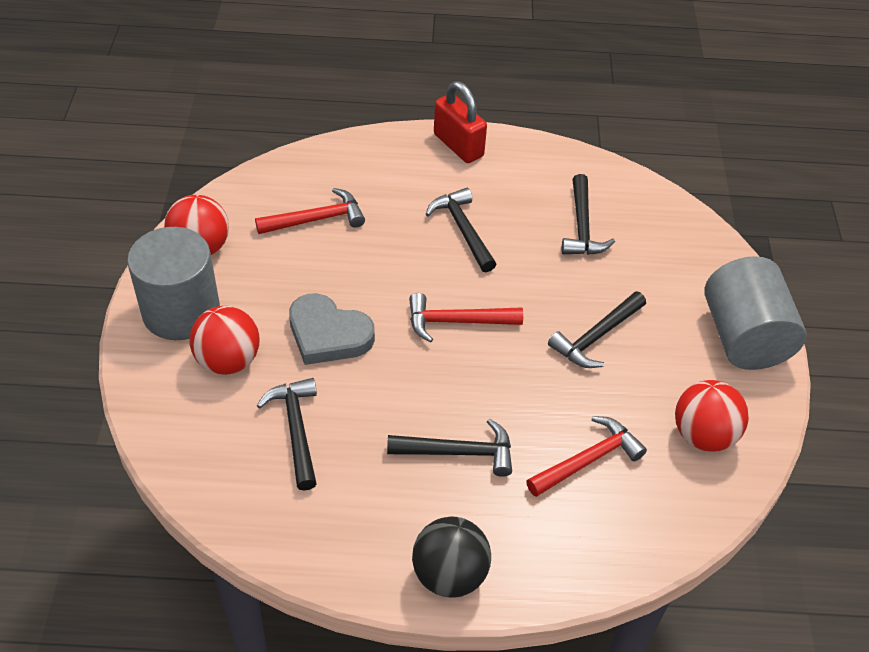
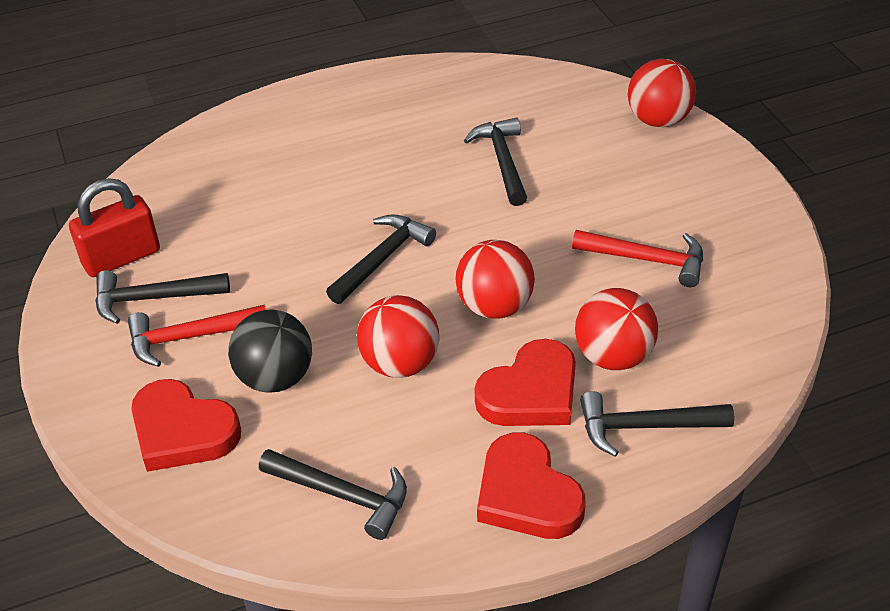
grey cylinder: [127,227,220,340] [704,256,807,370] = 2 -> none = 0
grey heart: [289,293,375,365] = 1 -> none = 0
red ball: [164,195,229,255] [190,306,259,375] [675,380,749,452] = 3 -> [357,295,439,378] [456,240,535,319] [575,288,658,370] [628,59,696,127] = 4
red hammer: [255,188,365,234] [409,293,523,343] [526,416,647,497] = 3 -> [128,304,266,367] [572,230,703,287] = 2
red heart: none = 0 -> [131,379,241,472] [475,339,576,426] [477,433,585,539] = 3

